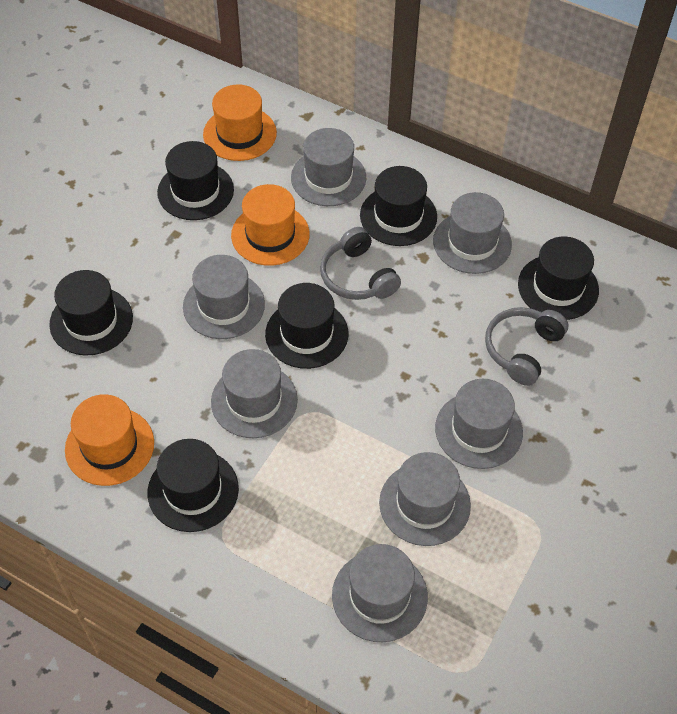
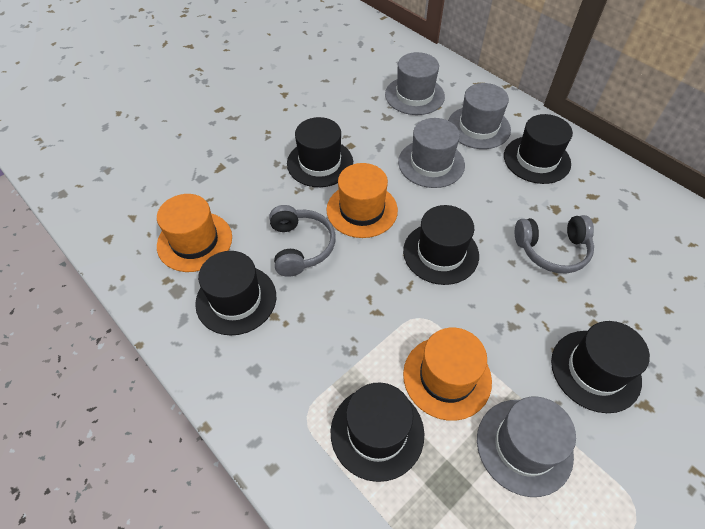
grey hat: [183,255,265,339] [211,349,298,438] [291,128,366,206] [332,544,428,642] [379,452,471,546] [433,192,512,274] [435,379,523,469] = 7 -> [385,52,445,115] [398,118,465,188] [448,83,511,149] [477,397,576,497] = 4

